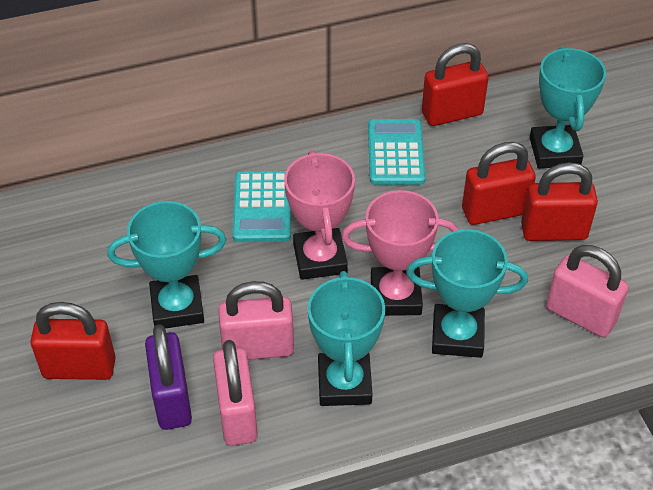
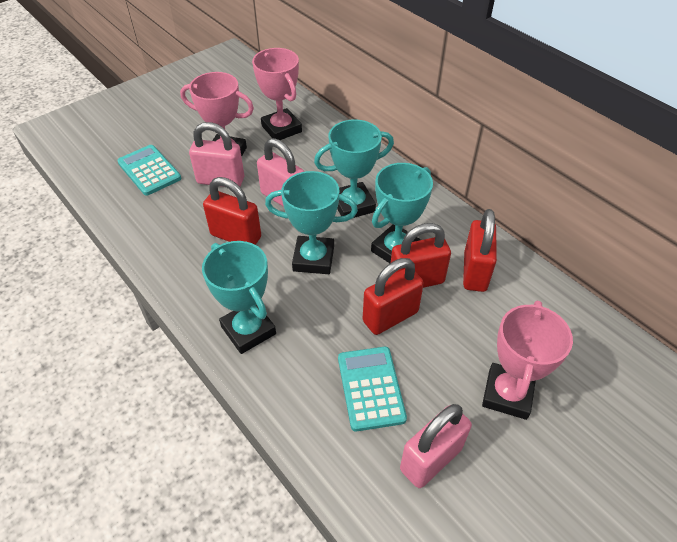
pink trophy: [284,150,355,280] [342,190,459,316] = 2 -> [180,72,254,157] [252,48,302,140] [482,300,573,420] = 3
purple padlock: [145,324,192,430] = 1 -> none = 0

